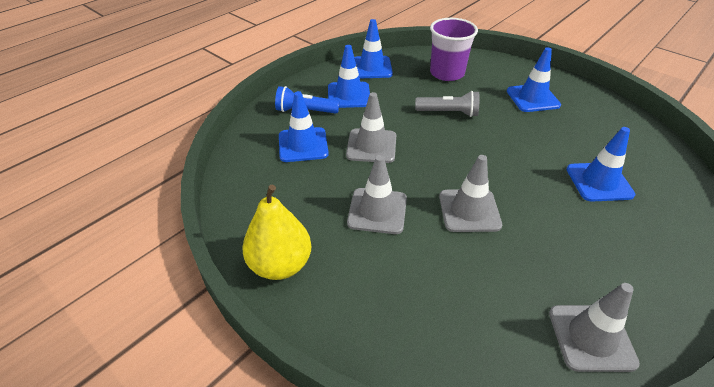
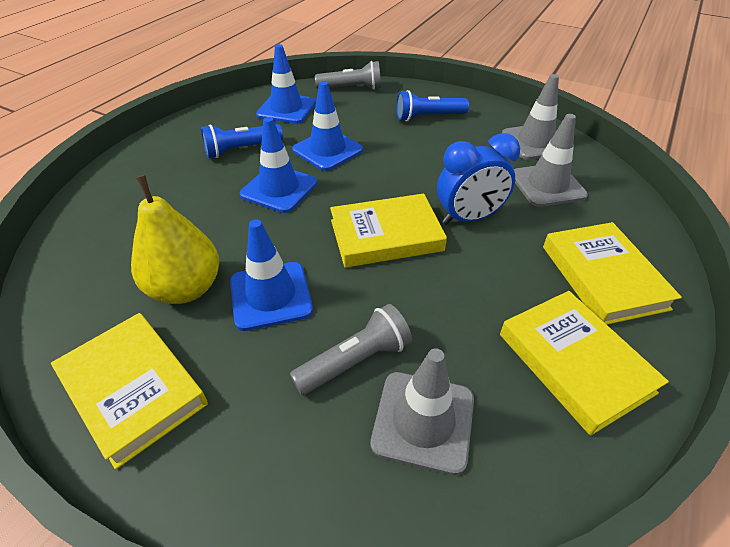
blue clock: none = 0 -> [437,133,520,225] = 1
blue flashlight: [275,86,340,114] = 1 -> [201,124,283,158] [396,90,469,122] = 2
blue traffic cone: [279,91,329,162] [328,45,370,108] [354,19,393,78] [507,47,561,112] [566,127,635,202] = 5 -> [230,219,313,331] [240,117,317,213] [256,44,316,124] [292,81,363,171] = 4
grey flashlight: [415,91,480,117] = 1 -> [290,304,412,395] [315,61,381,90] = 2
grey traffic cone: [346,92,396,163] [347,155,407,234] [439,155,502,232] [549,283,640,372] = 4 -> [371,348,474,475] [502,74,559,160] [514,114,588,207] = 3
purple cup: [430,18,478,81] = 1 -> none = 0
yellow book: none = 0 -> [51,313,208,469] [330,194,447,268] [500,291,669,436] [543,222,682,325] = 4

